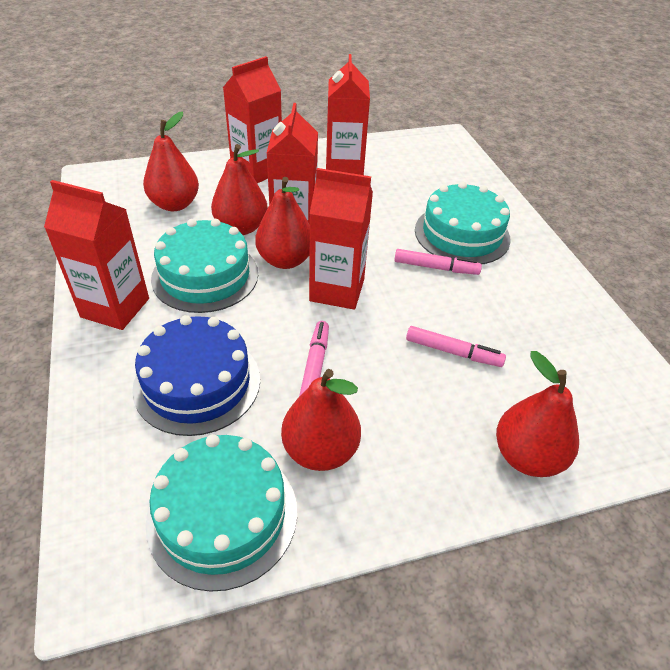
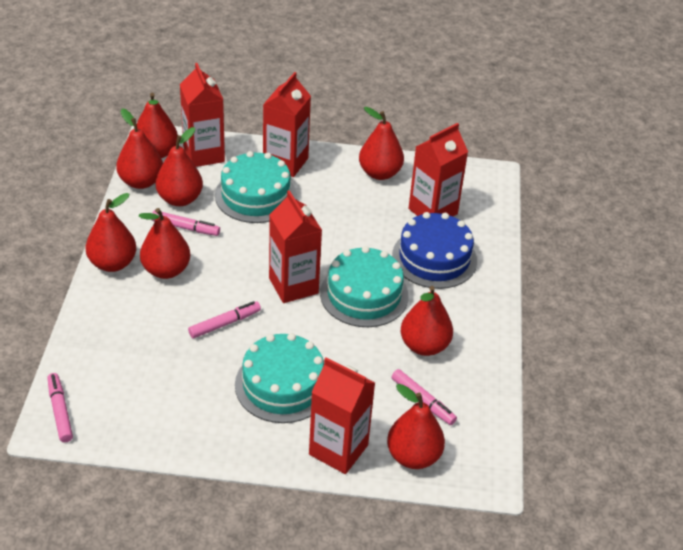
pink marker: [299,321,329,396] [394,249,482,275] [406,326,506,367] = 3 -> [47,373,73,442] [152,210,220,236] [188,301,261,338] [392,369,457,425] = 4
red pear: [143,111,199,211] [211,144,268,235] [255,177,310,269] [281,369,361,471] [496,351,579,477] = 5 -> [86,193,136,272] [116,109,163,189] [137,93,178,158] [138,208,190,279] [156,127,203,206] [359,107,404,180] [387,384,445,469] [401,286,453,356] = 8

